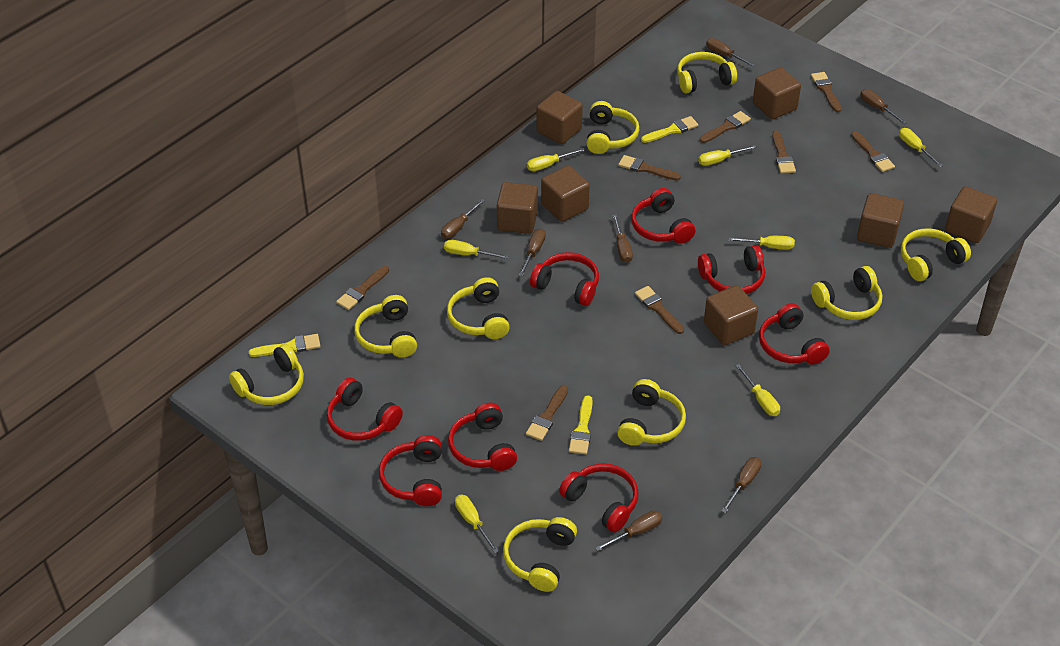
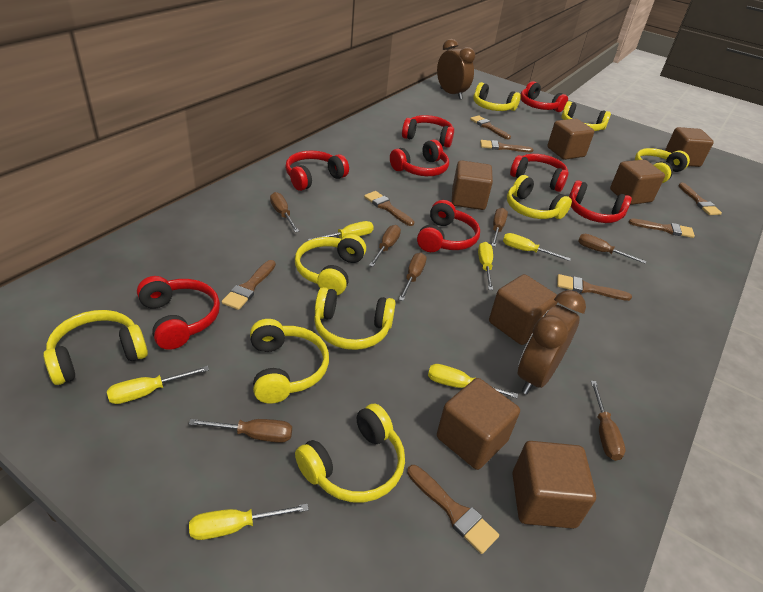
brown clock: none = 0 -> [437,39,475,100] [518,290,586,394] = 2
yellow brush: [248,334,321,357] [569,395,593,455] [641,116,699,143] = 3 -> none = 0
yellow screwdriver: [444,240,509,259] [455,495,499,553] [527,148,585,171] [698,145,757,166] [728,236,795,250] [735,364,780,416] [899,128,943,167] = 7 -> [107,366,209,404] [189,504,309,540] [308,221,374,241] [428,364,518,398] [478,242,493,290] [503,233,571,261] = 6

